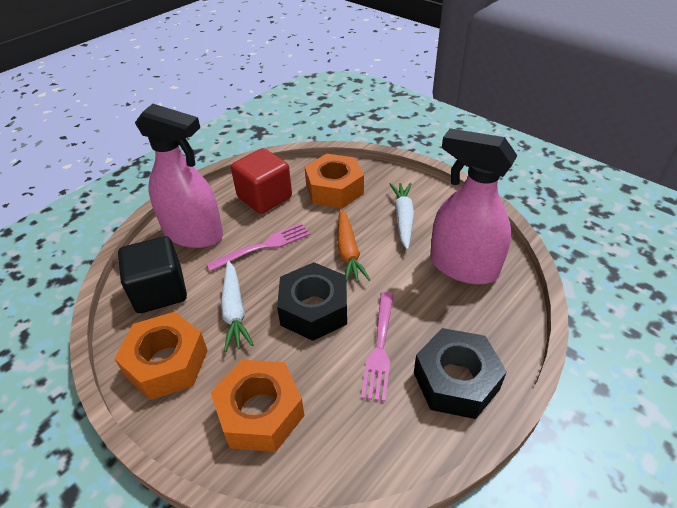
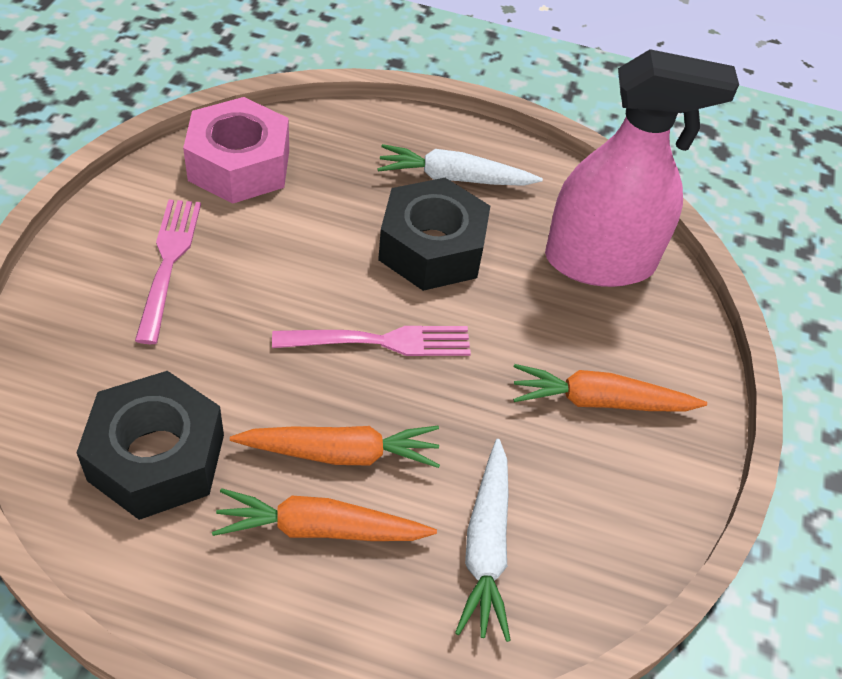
black cube: [118,236,187,313] = 1 -> none = 0
orange carrot: [337,209,370,283] = 1 -> [212,488,437,541] [230,426,440,468] [513,364,707,412] = 3
orange nut: [114,312,208,400] [210,360,304,452] [305,154,364,208] = 3 -> none = 0
pink nut: none = 0 -> [183,97,289,204] = 1
pink spray bottle: [135,104,223,248] [430,128,518,284] = 2 -> [545,49,739,287] = 1
red cube: [231,148,292,214] = 1 -> none = 0

